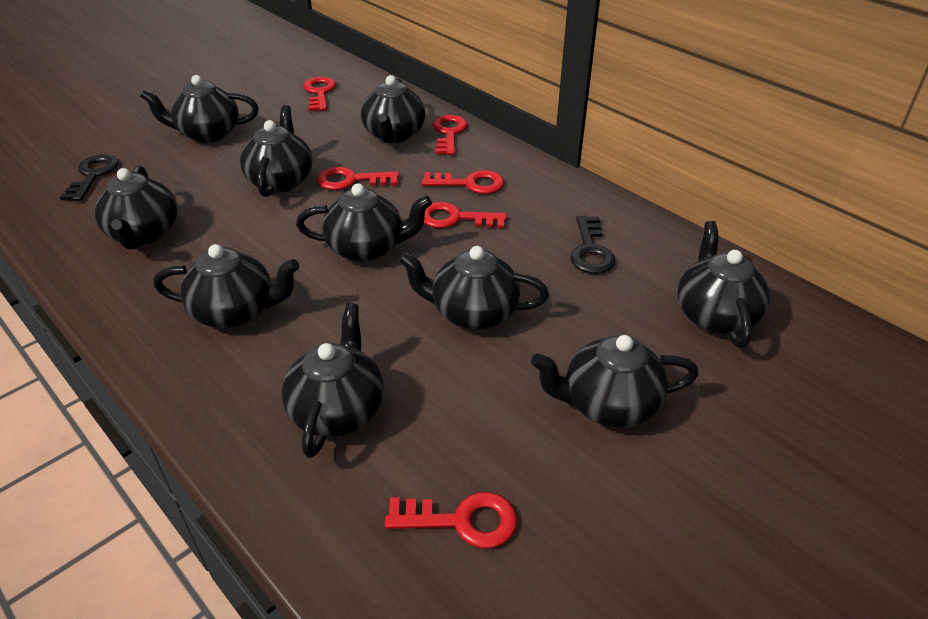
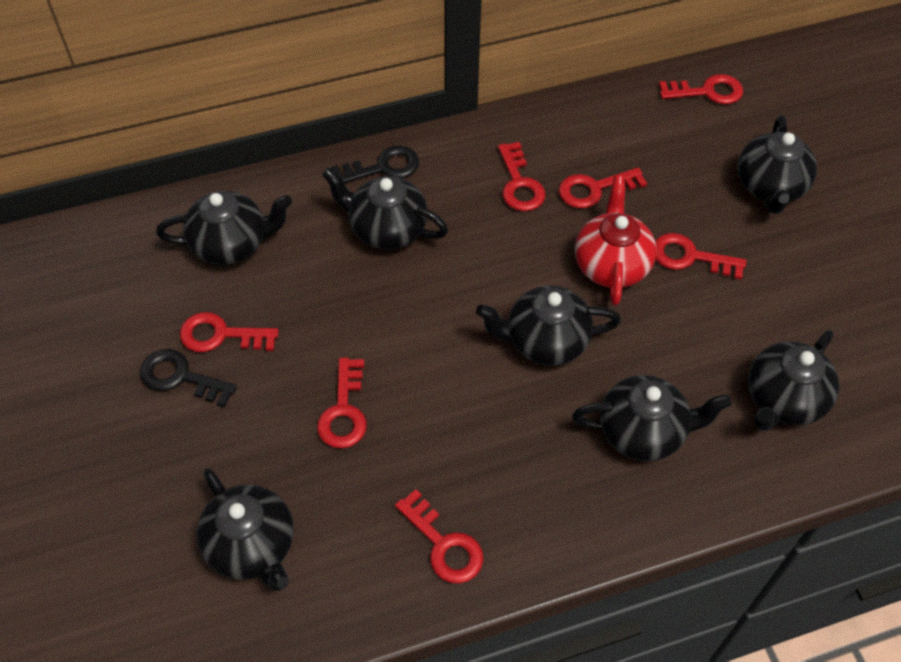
black teapot: [95,166,178,249] [140,75,259,143] [153,244,300,328] [240,105,313,197] [282,303,384,458] [296,184,432,262] [361,75,425,143] [398,246,549,330] [531,335,699,428] [677,221,770,348] = 10 -> [156,191,292,265] [196,468,294,591] [322,167,448,250] [476,286,621,366] [572,375,732,461] [737,115,817,214] [748,330,839,431] = 7
red key: [303,77,336,111] [317,167,399,190] [385,492,517,548] [422,170,504,194] [424,202,507,229] [433,115,468,155] = 6 -> [180,312,279,352] [317,357,367,448] [395,489,484,584] [498,142,545,211] [559,167,647,208] [655,233,746,279] [659,74,743,104] = 7
red teapot: none = 0 -> [575,176,657,306] = 1

